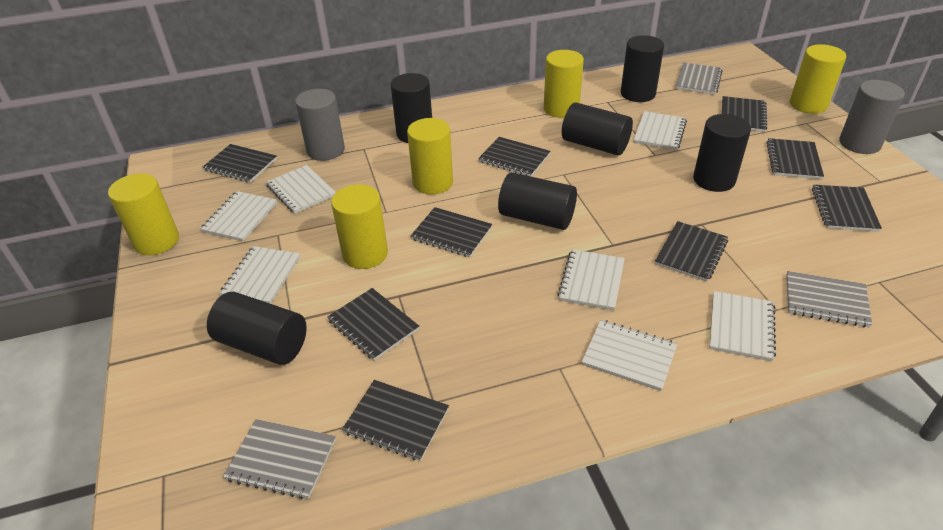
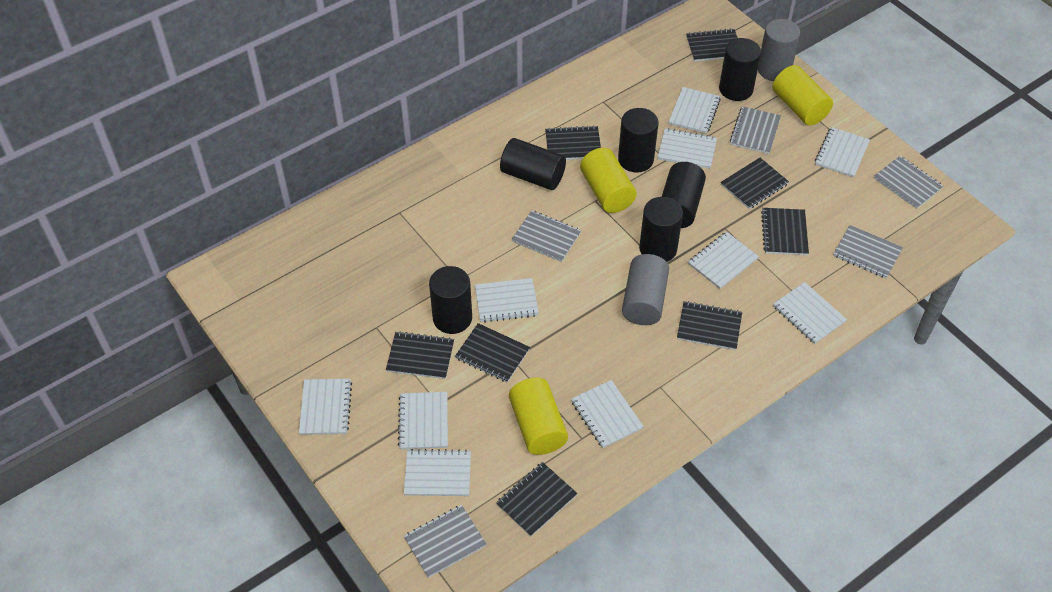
black notebook: [203,144,277,183] [327,288,419,361] [342,380,449,461] [411,207,492,258] [478,137,550,177] [655,221,728,282] [722,96,767,132] [766,138,824,179] [812,185,882,232] = 9 -> [386,331,454,379] [455,323,530,383] [496,462,578,536] [545,125,601,160] [677,301,742,350] [686,28,738,62] [721,158,789,209] [761,208,809,255] = 8
grey notebook: [223,419,336,499] [676,63,723,95] [786,271,872,328] = 3 -> [404,505,487,578] [512,210,581,262] [730,106,781,154] [833,225,903,278] [874,156,943,209] = 5
white notebook: [200,191,277,241] [220,246,300,304] [266,165,336,214] [558,249,625,310] [582,320,677,391] [633,111,687,150] [709,291,776,361] = 7 -> [299,379,352,435] [398,392,448,450] [404,449,471,496] [475,278,539,322] [571,380,644,448] [658,128,717,169] [669,87,721,134] [688,232,759,289] [773,282,847,344] [815,127,870,178] = 10
yellow cylinder: [108,173,179,255] [331,184,388,269] [407,118,453,195] [544,50,584,118] [790,44,846,114] = 5 -> [509,377,568,455] [580,148,637,213] [772,65,833,125] = 3

